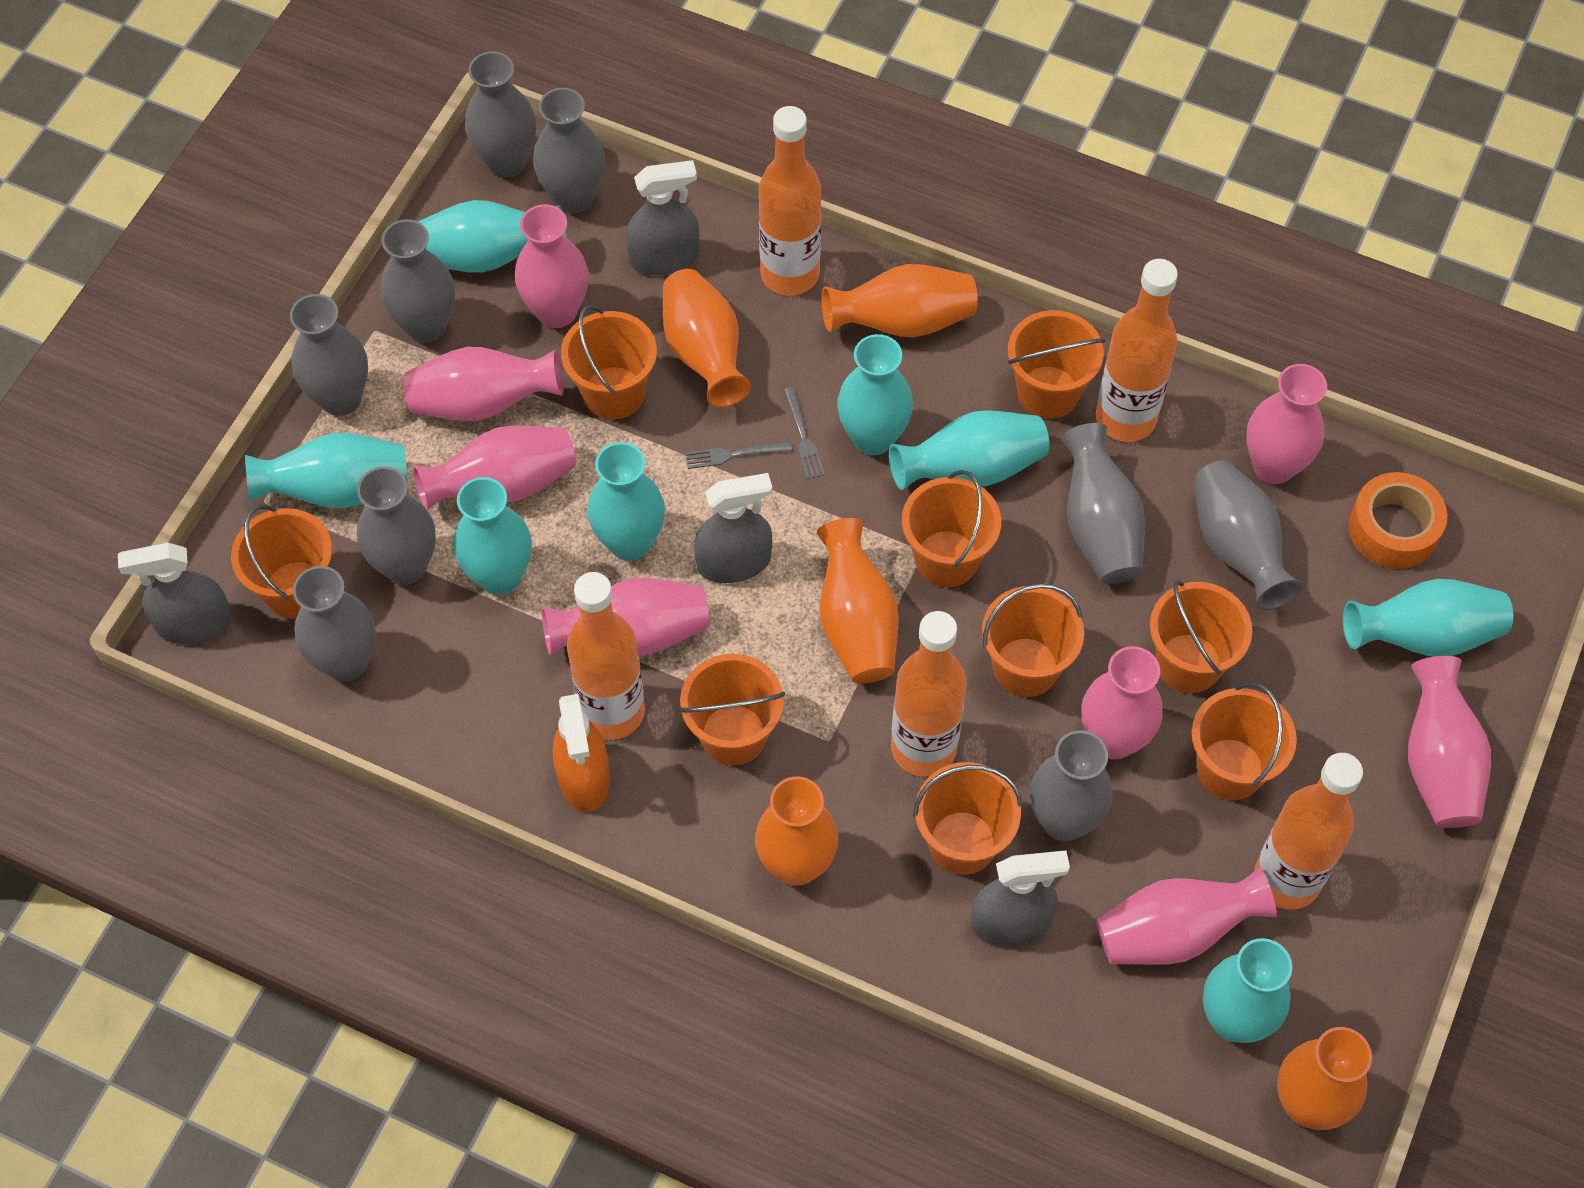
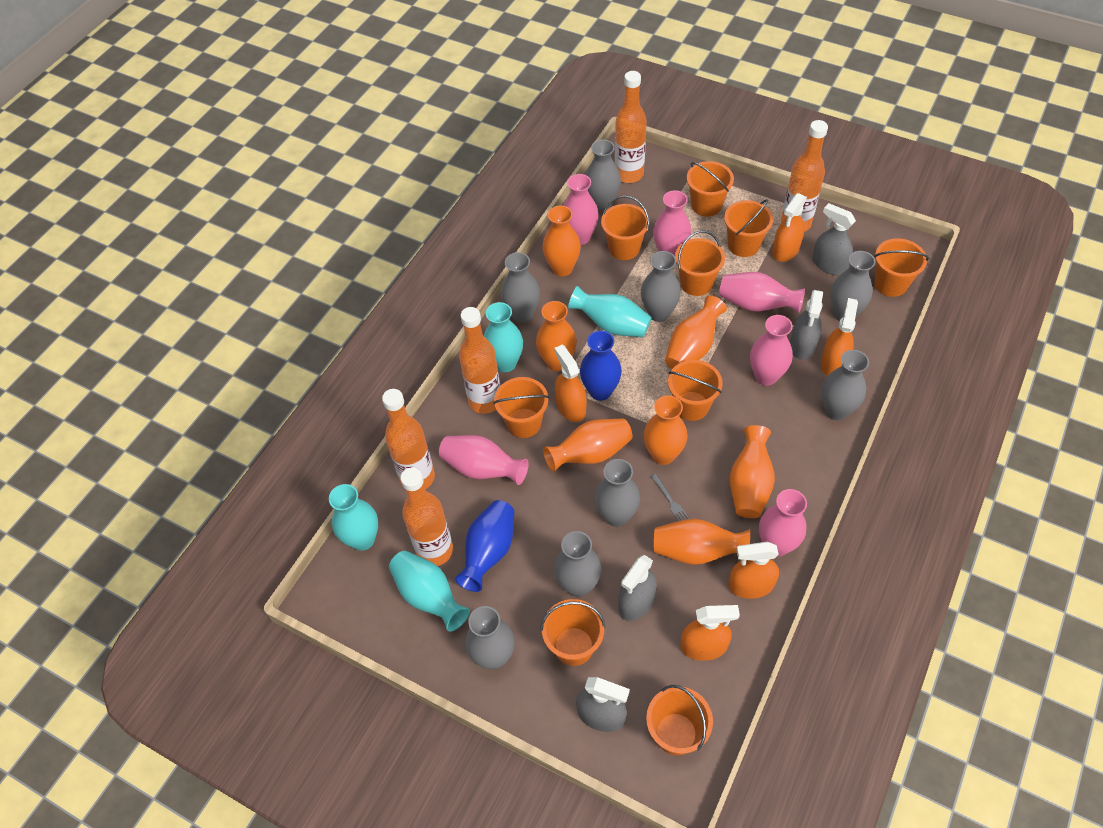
blue vase: none = 0 -> [455,500,514,592] [580,331,622,401] = 2
grey fork: [685,441,792,469] [784,387,825,479] = 2 -> [651,474,689,521] = 1
grey vase: [290,294,368,416] [293,566,376,681] [357,467,436,585] [381,219,455,343] [465,51,536,178] [533,88,605,214] [1030,730,1112,841] [1061,423,1145,584] [1193,461,1302,610] = 9 -> [465,606,514,669] [501,252,540,323] [554,531,601,597] [585,139,621,211] [595,459,640,527] [641,251,681,322] [821,350,869,420] [830,251,875,321] = 8
orange spray bottle: [553,694,610,812] = 1 -> [554,345,587,422] [680,605,740,661] [728,542,779,599] [772,193,807,262] [821,298,858,376] = 5
orange tape: [1348,472,1447,569] = 1 -> none = 0
orange vase: [663,269,751,408] [755,777,838,886] [817,518,899,683] [822,264,978,337] [1277,1027,1372,1130] = 5 -> [536,301,577,371] [542,206,581,276] [543,418,633,472] [643,395,687,465] [654,519,750,565] [665,295,727,369] [730,425,775,518] = 7
pink vase: [404,347,563,421] [413,425,576,510] [515,204,589,328] [542,578,709,656] [1081,646,1163,760] [1097,867,1277,965] [1247,364,1327,484] [1408,656,1491,828] = 8 -> [439,435,528,485] [563,174,599,245] [653,190,691,256] [719,272,805,313] [750,315,793,386] [759,489,807,557] = 6
turquoise vase: [245,433,408,509] [418,200,566,273] [453,477,532,595] [587,442,665,561] [837,334,913,455] [889,410,1049,490] [1203,938,1292,1043] [1343,579,1513,656] = 8 -> [329,484,378,551] [389,551,470,632] [483,302,523,372] [568,286,652,337] = 4

